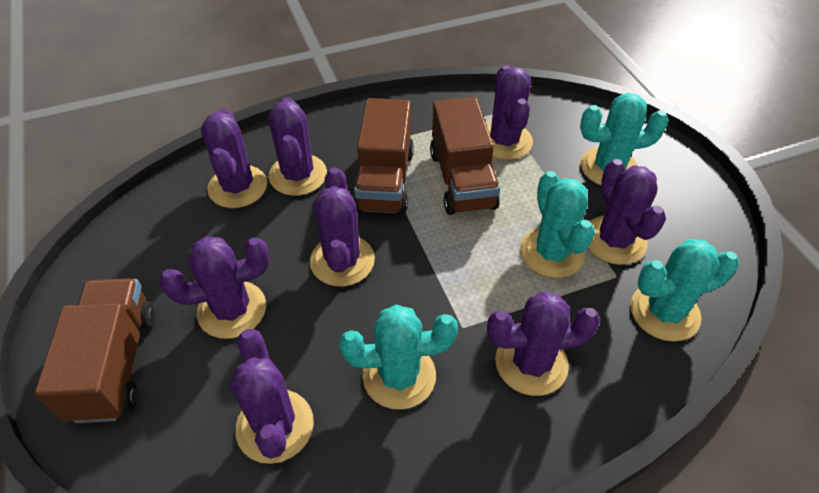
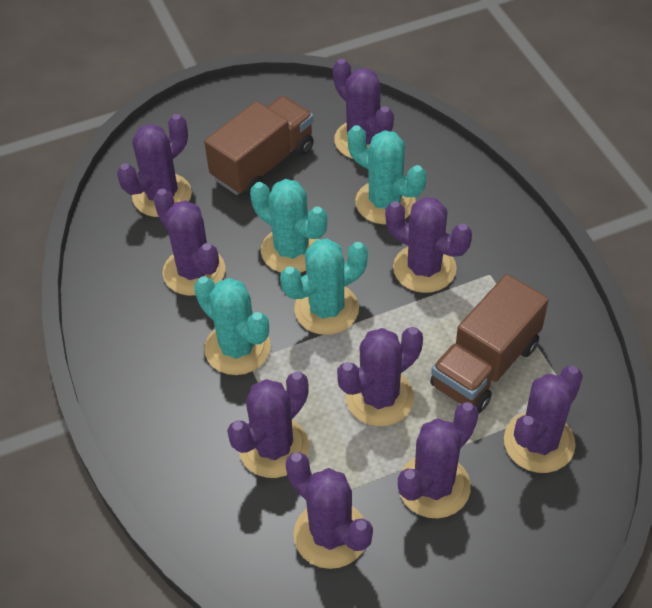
brown truck: [35,278,155,423] [353,98,414,215] [430,97,500,215] = 3 -> [204,96,314,196] [430,274,549,413] = 2
purple cactus: [159,236,270,339] [201,108,267,208] [230,329,314,464] [268,97,327,196] [310,167,375,287] [487,65,533,160] [487,291,600,396] [588,159,666,265] = 8 -> [117,114,192,217] [153,189,225,296] [227,372,309,478] [285,452,373,569] [333,59,394,159] [337,327,423,426] [385,197,472,293] [398,402,479,518] [504,366,583,473] = 9

